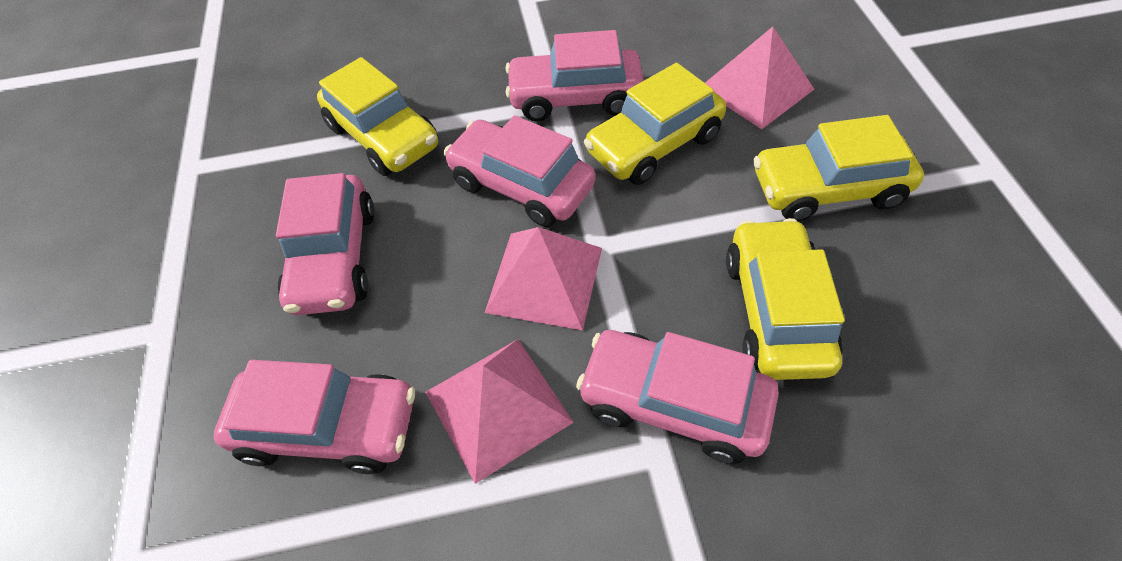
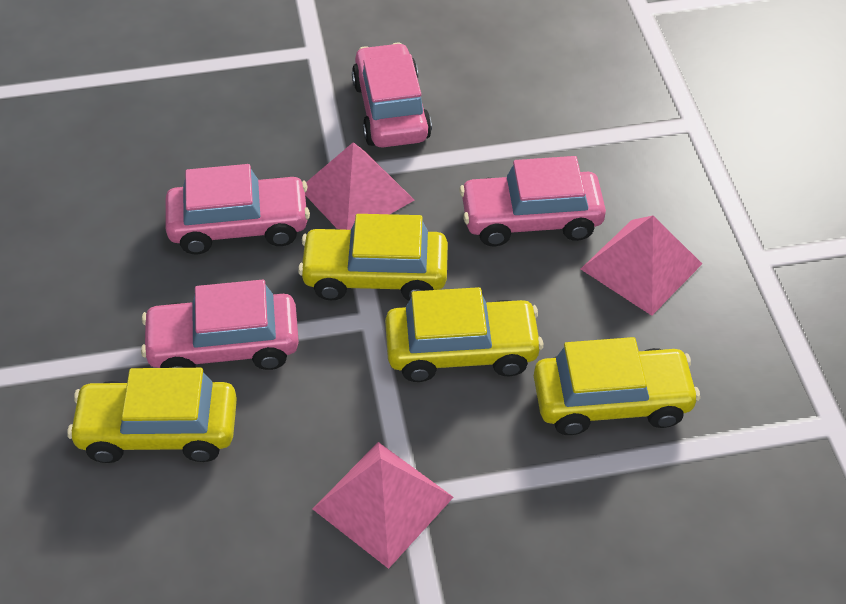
pink car: [213,360,415,474] [276,173,375,315] [444,115,595,227] [505,30,644,121] [576,330,779,464] = 5 -> [141,280,299,370] [165,164,310,254] [352,43,432,147] [459,156,606,246] = 4

